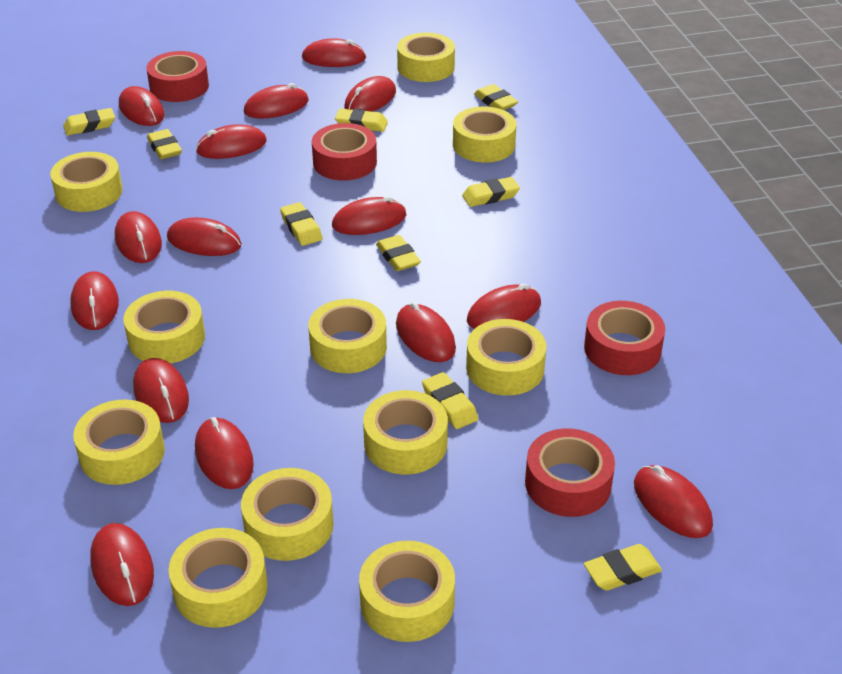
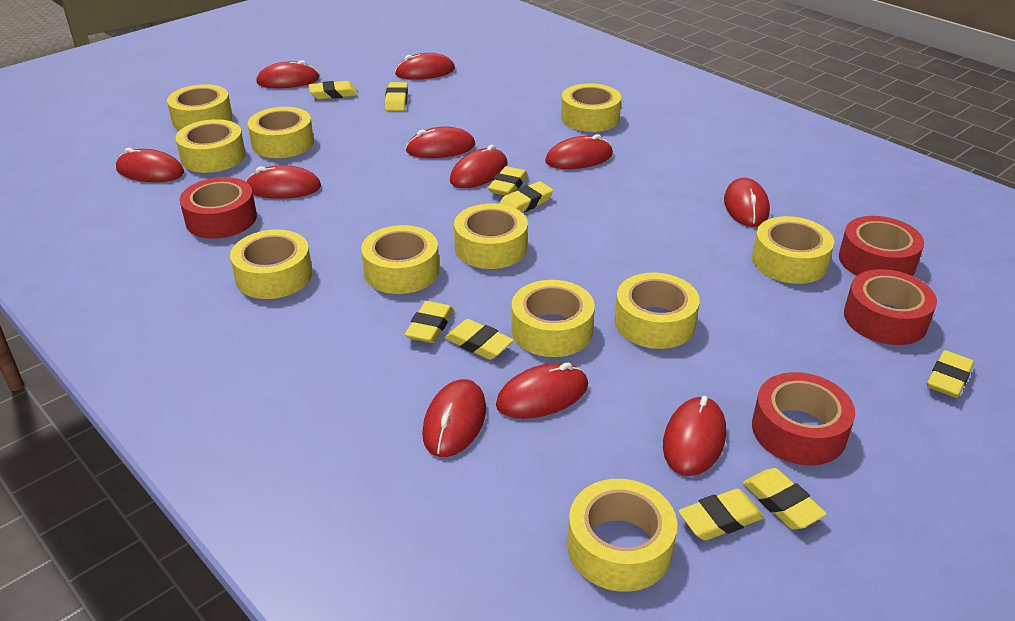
red mouse: [70,271,119,330] [90,523,154,606] [115,211,162,263] [119,86,165,126] [133,358,189,423] [167,217,242,256] [195,417,254,489] [196,124,267,159] [244,83,309,119] [302,38,366,67] [332,196,406,235] [344,76,396,112] [396,302,456,362] [467,283,541,329] [634,465,713,538] = 15 -> [116,148,184,182] [246,165,321,199] [256,60,320,88] [395,53,455,80] [406,127,475,158] [422,379,486,457] [450,145,508,188] [496,363,588,419] [545,134,613,169] [663,396,726,476] [724,178,770,227] = 11

